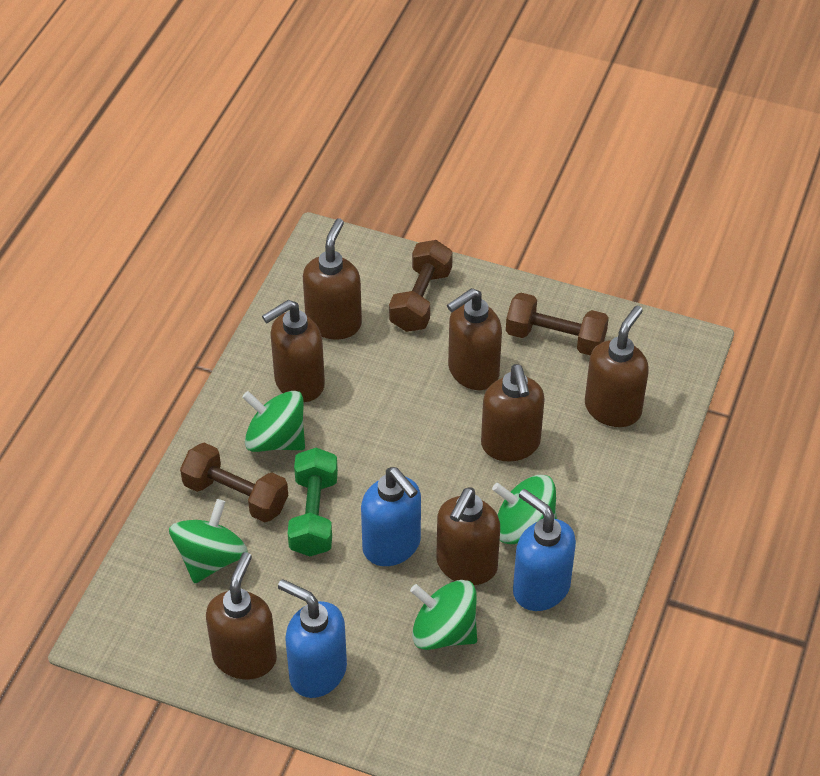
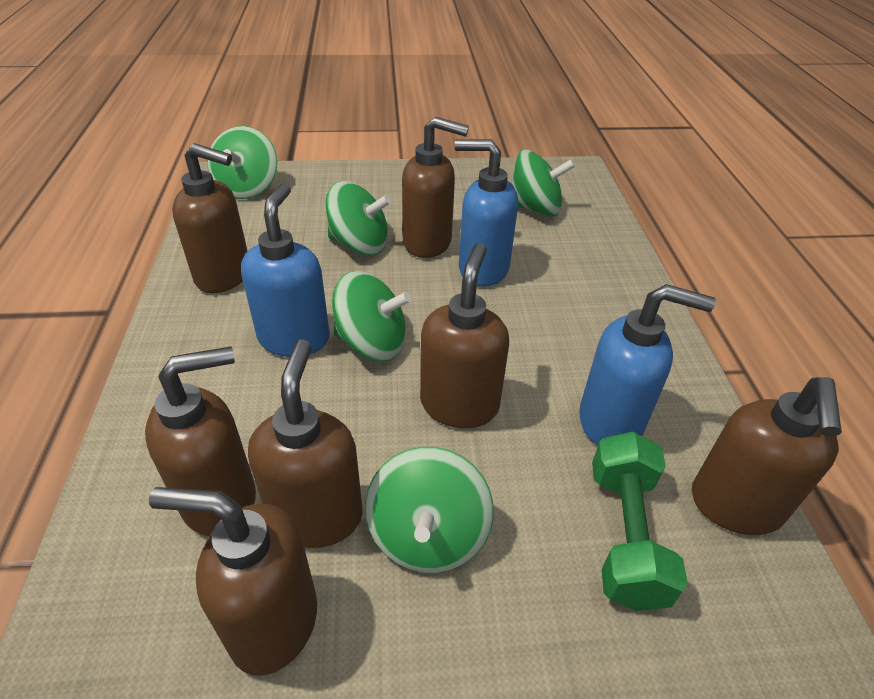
brown dumbbell: [180,443,288,522] [389,240,453,332] [506,293,609,355] = 3 -> none = 0
green spinning top: [169,499,248,584] [242,391,305,452] [410,580,477,650] [492,475,557,544] = 4 -> [208,126,277,199] [326,181,391,256] [332,271,412,361] [365,447,494,573] [511,150,575,216] = 5

